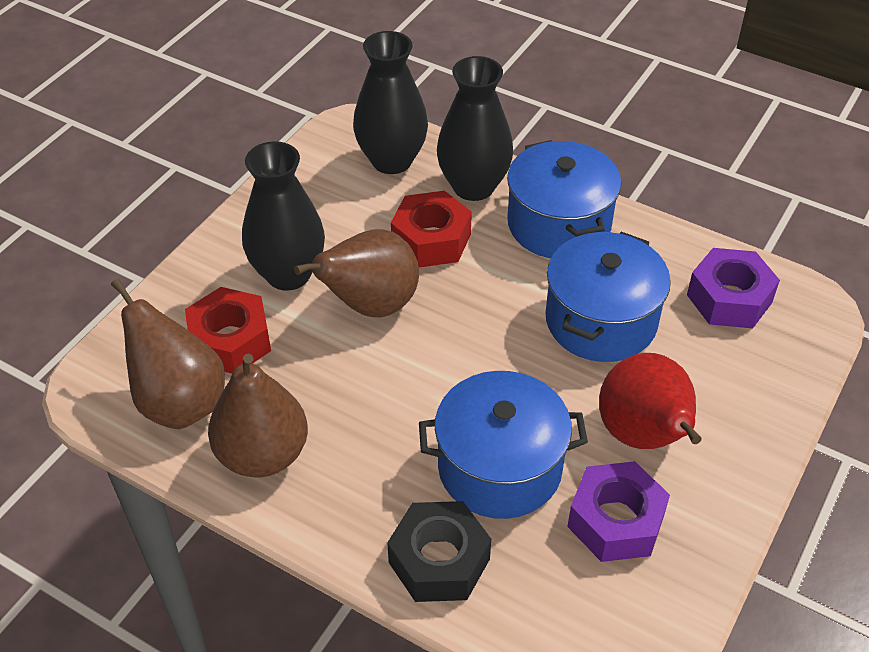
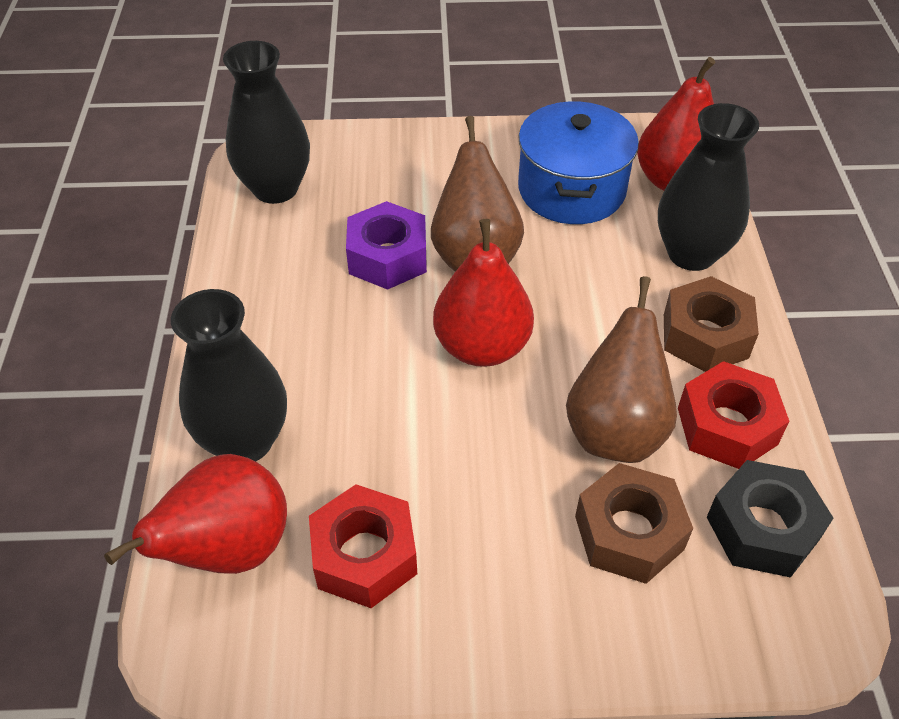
blue pot: [419,371,588,519] [507,140,621,258] [546,232,671,362] = 3 -> [518,101,639,224] = 1
brown nut: none = 0 -> [575,463,693,584] [664,276,759,372] = 2
brown pear: [111,279,225,429] [208,354,308,477] [294,229,419,317] = 3 -> [431,116,524,272] [566,276,677,463] = 2
purple nut: [567,461,670,562] [687,248,780,328] = 2 -> [346,201,427,290] = 1
red pear: [599,353,702,449] = 1 -> [104,454,287,574] [433,219,534,367] [637,57,716,191] = 3

